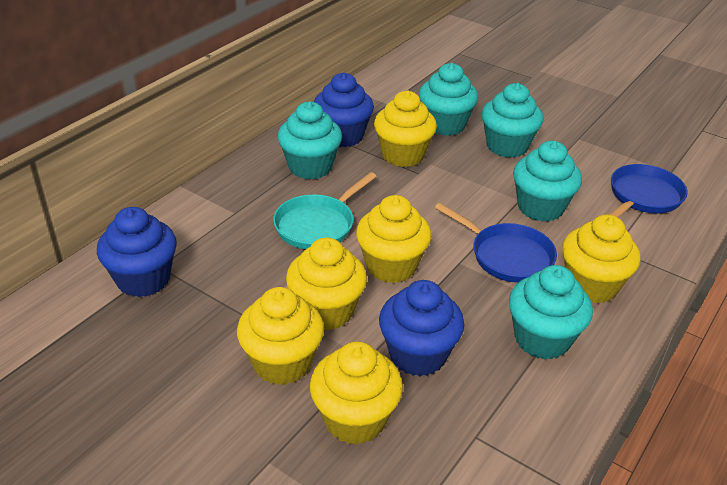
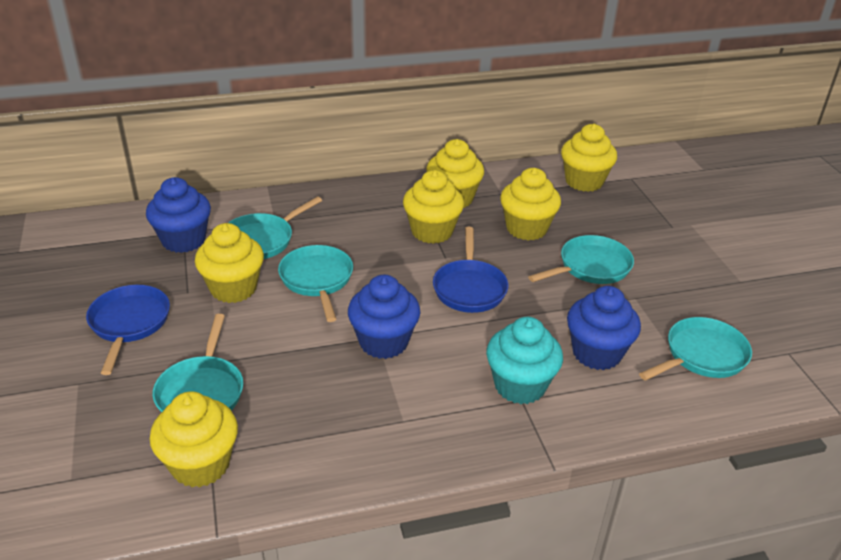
turquoise cupcake: [278,101,342,179] [419,63,478,136] [482,83,543,158] [509,265,593,360] [513,141,582,222] = 5 -> [486,317,563,404] = 1
turquoise pan: [273,172,377,249] = 1 -> [153,314,243,413] [228,196,322,259] [278,245,353,322] [528,235,634,284] [639,317,752,381] = 5

